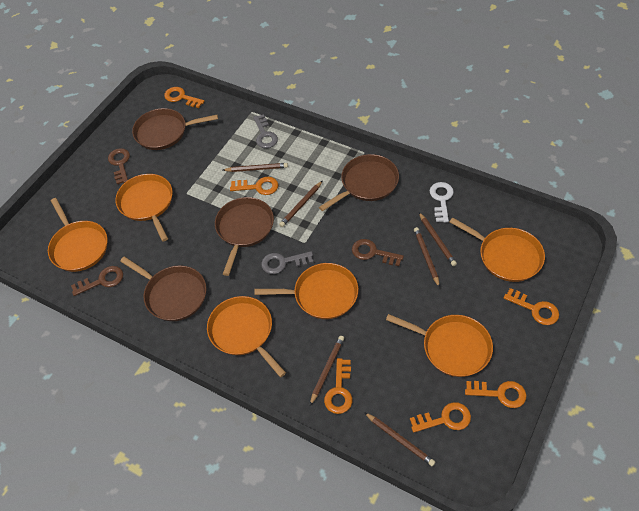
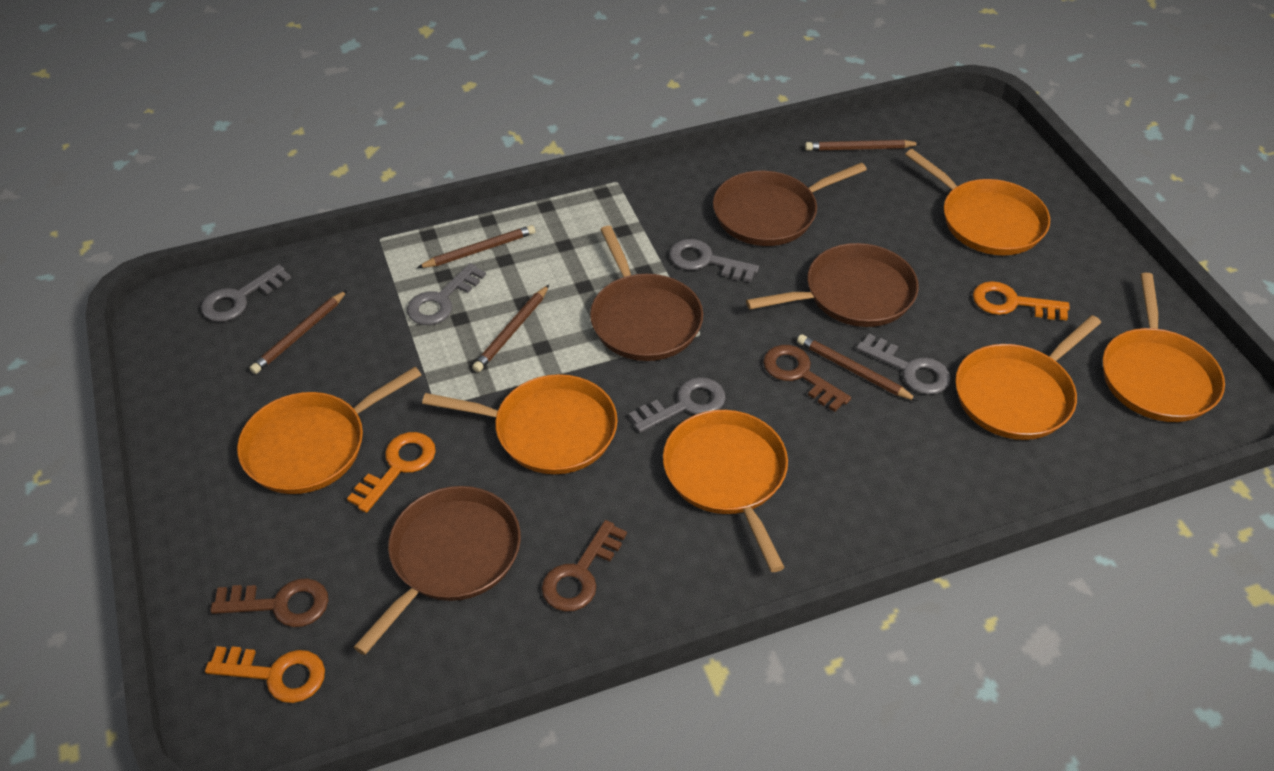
brown pencil: [223,163,288,172] [279,181,322,227] [310,336,344,405] [364,412,435,466] [414,227,440,288] [419,212,457,266] = 6 -> [250,290,347,374] [417,225,535,268] [472,285,549,372] [797,334,918,401] [805,140,921,151] = 5
grey key: [253,114,278,148] [261,251,314,274] = 2 -> [201,264,291,322] [407,263,486,325] [629,377,726,433] [669,239,759,282] [856,334,951,395] = 5
orange key: [164,87,205,108] [230,177,278,195] [324,358,352,414] [410,402,471,433] [465,381,527,408] [504,288,559,325] = 6 -> [205,646,325,703] [347,432,436,513] [973,281,1070,321] = 3
white key: [430,182,454,223] = 1 -> none = 0

